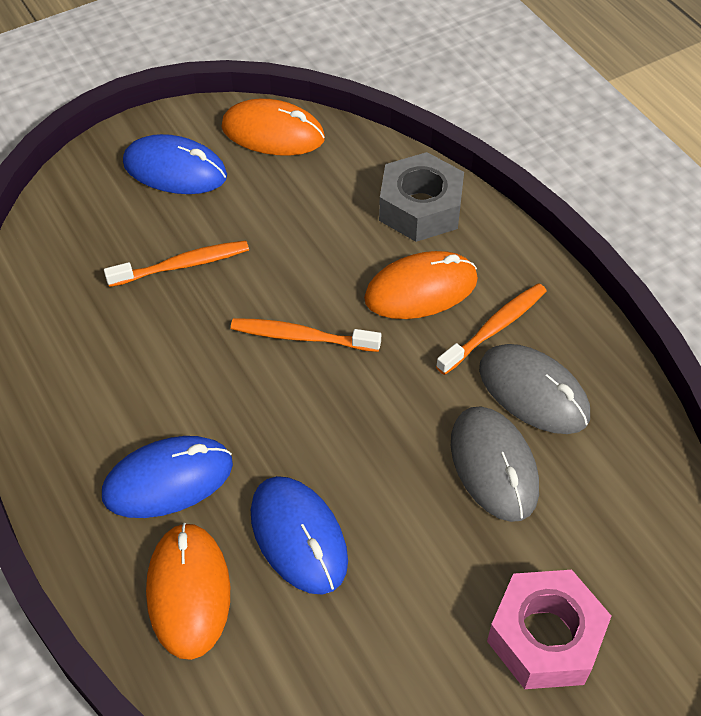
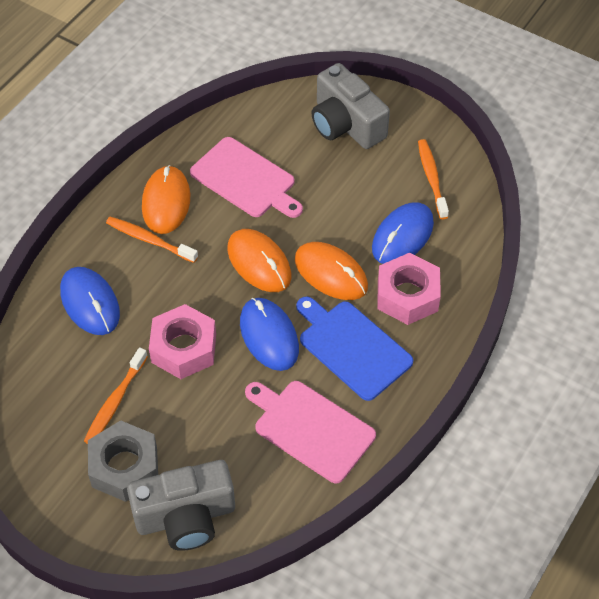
blue cutting board: none = 0 -> [296,296,413,401] = 1
grey camera: none = 0 -> [127,460,235,551] [311,63,390,149] = 2
grey mouse: [451,406,539,522] [479,344,590,434] = 2 -> none = 0
pink cutting board: none = 0 -> [190,137,303,218] [245,381,376,483] = 2
pink nut: [487,570,611,689] = 1 -> [149,304,216,379] [377,253,441,325] = 2

